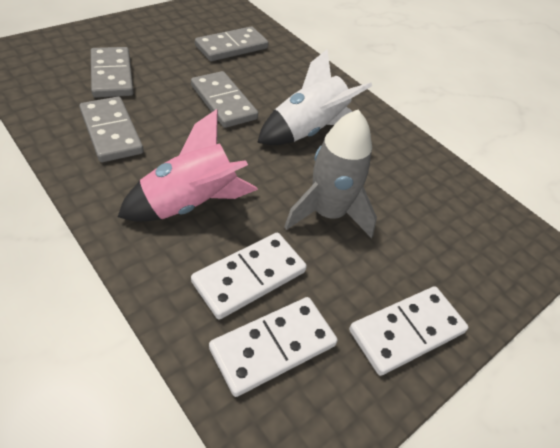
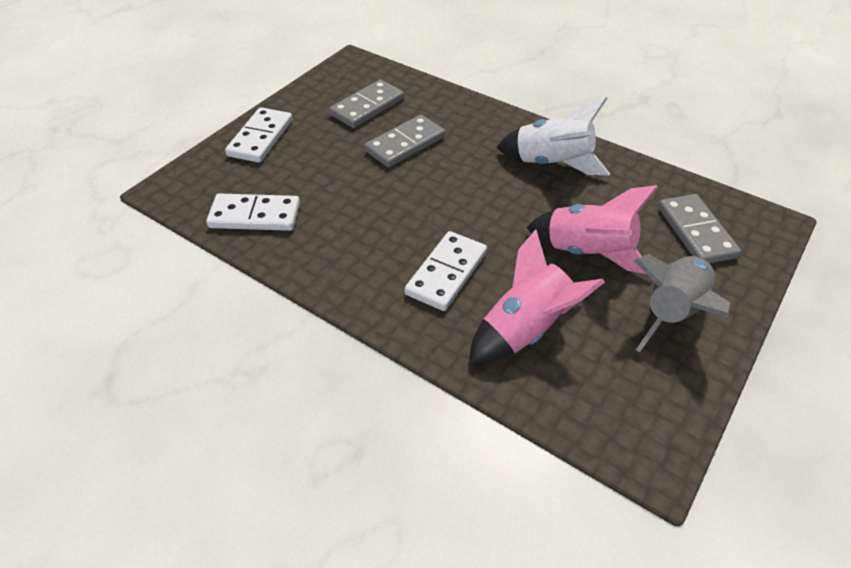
grey domino: [79,97,144,162] [91,47,134,98] [191,71,258,128] [195,27,269,61] = 4 -> [329,80,404,128] [364,115,445,168] [658,194,741,263] = 3
pink rocket: [118,109,258,222] = 1 -> [469,229,605,363] [526,185,658,274] = 2

